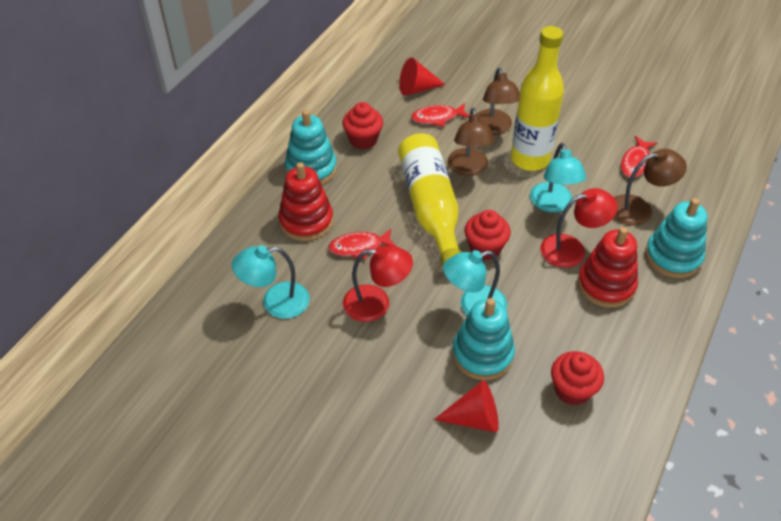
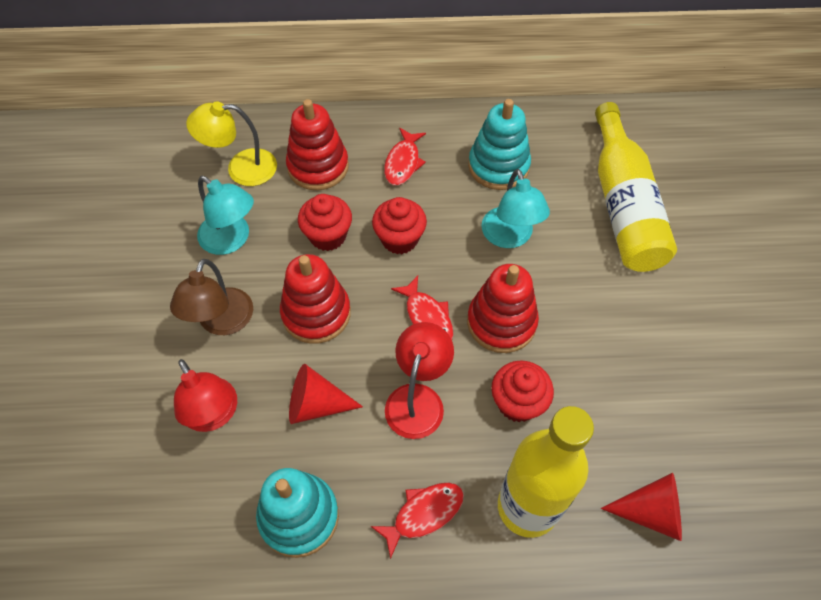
brown lamp: [448,108,495,176] [477,68,520,135] [614,149,687,226] = 3 -> [170,259,253,335] = 1
red stacking toy: [278,162,333,241] [578,227,638,308] = 2 -> [280,254,351,344] [286,99,349,190] [467,264,539,353] = 3
turquoise lamp: [232,245,310,319] [443,250,507,315] [530,143,586,212] = 3 -> [197,176,254,255] [481,169,550,248] = 2
turquoise stacking toy: [285,110,337,184] [452,298,515,380] [645,198,707,278] = 3 -> [256,468,339,558] [468,99,531,190] = 2
yellow lamp: none = 0 -> [186,101,277,186] = 1

